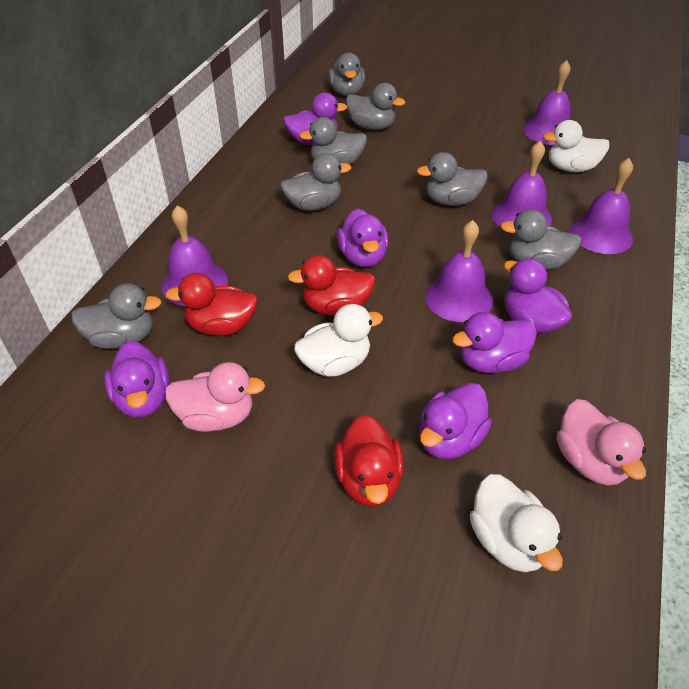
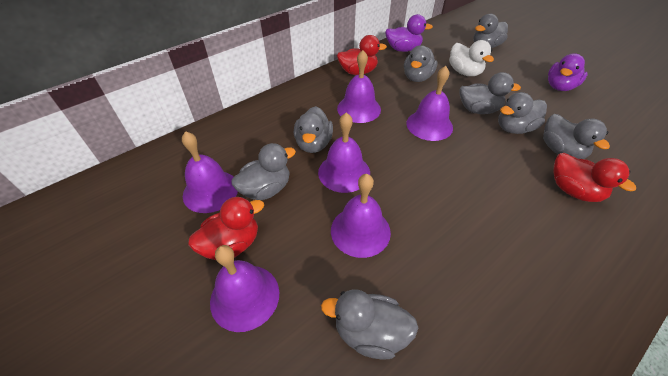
grey duck: [71,283,162,349] [280,153,351,211] [299,117,367,165] [328,53,365,96] [346,83,405,130] [417,152,488,206] [501,209,582,270] = 7 -> [231,143,296,200] [294,106,333,153] [321,289,418,360] [404,45,437,82] [460,72,521,114] [473,14,508,48] [498,92,547,134] [543,114,610,159] = 8
pink duck: [165,362,265,432] [557,399,646,486] = 2 -> none = 0
purple bell: [162,205,228,306] [425,220,493,322] [492,141,552,234] [523,60,571,145] [570,158,633,254] = 5 -> [182,131,238,213] [210,245,279,332] [318,113,370,193] [331,174,391,258] [337,50,381,123] [406,66,453,141] = 6
purple duck: [104,341,170,418] [283,93,348,145] [337,208,389,267] [419,383,492,459] [452,312,537,373] [504,258,572,334] = 6 -> [385,14,433,52] [548,53,588,91] = 2
white duck: [294,304,383,377] [470,474,563,572] [543,120,610,172] = 3 -> [449,40,494,76] = 1

